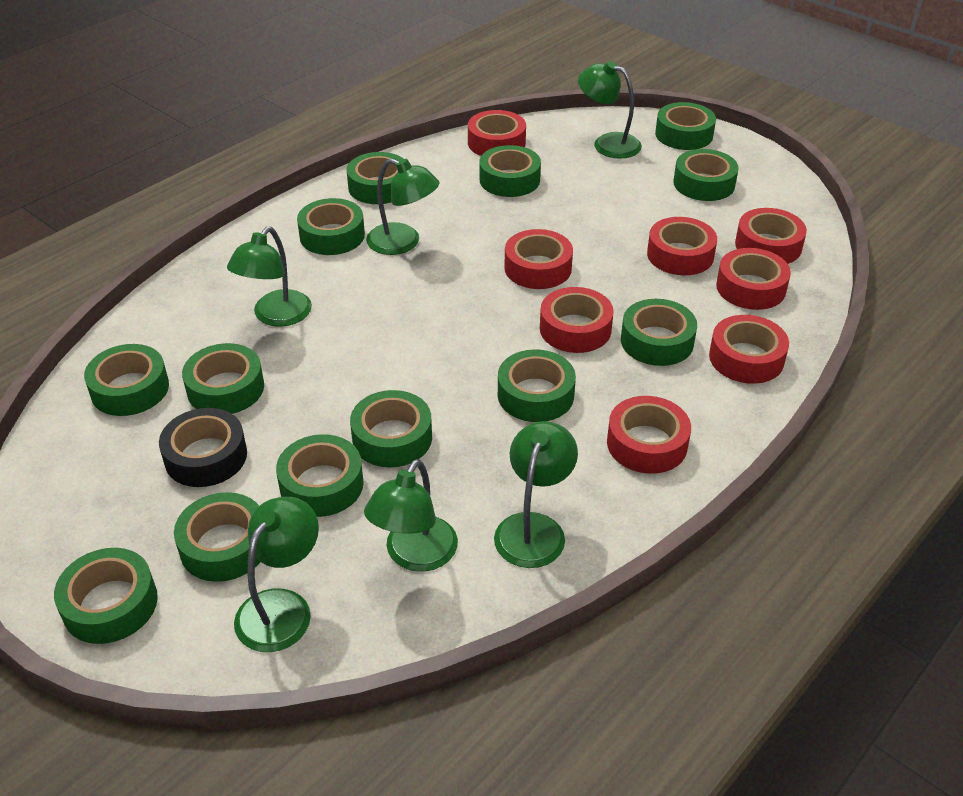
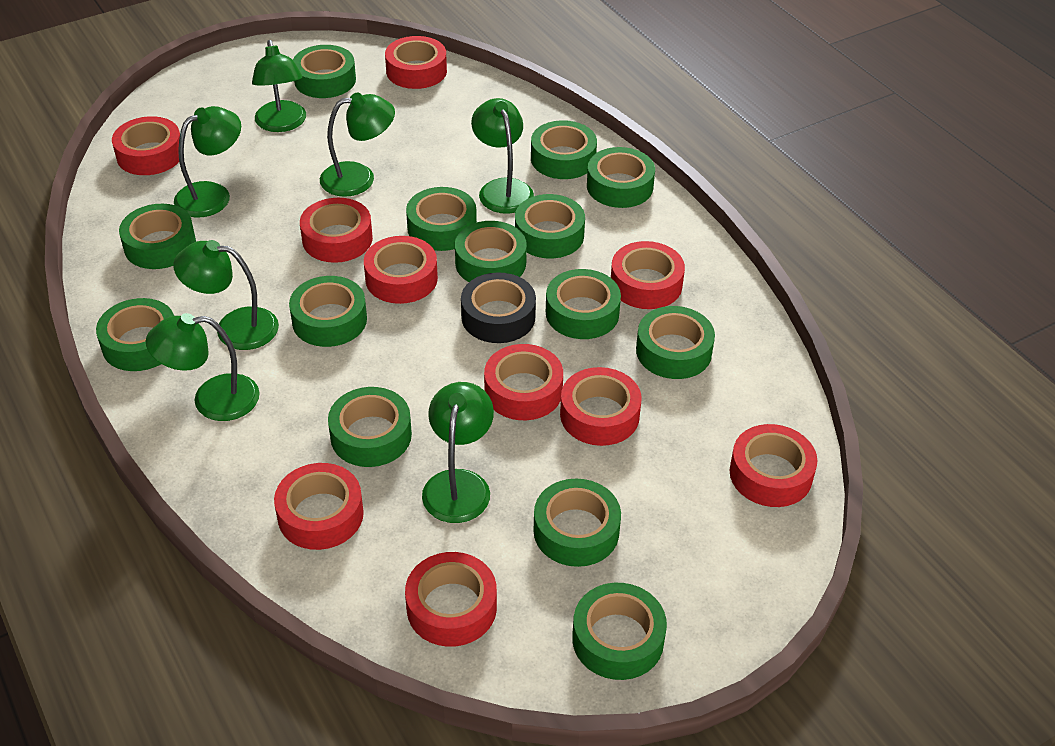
green lamp: [227,227,312,327] [234,497,319,652] [364,459,458,572] [366,158,439,255] [494,421,578,568] [578,61,642,159] = 6 -> [146,313,260,421] [173,240,279,350] [174,106,241,218] [252,40,306,132] [320,92,395,197] [422,382,494,523] [471,98,534,214] = 7
green tape: [54,548,158,644] [84,344,169,416] [174,492,260,582] [182,343,264,414] [276,434,364,517] [297,198,365,255] [346,152,404,204] [350,390,432,467] [480,145,541,197] [498,349,576,422] [621,299,697,366] [655,102,716,150] [674,149,739,201] = 13 -> [96,298,174,371] [119,204,196,269] [289,276,367,347] [293,45,356,98] [328,387,412,467] [406,187,477,251] [455,221,527,282] [515,194,585,258] [531,120,597,179] [533,479,621,567] [546,269,621,339] [572,583,667,680] [587,147,655,208] [636,306,715,379] = 14
red tape: [468,110,526,156] [504,229,573,289] [540,287,614,353] [607,396,691,474] [647,217,717,275] [709,315,789,384] [716,248,791,310] [735,208,807,264] = 8 -> [112,116,180,175] [274,463,364,550] [300,198,373,263] [364,236,438,304] [385,36,447,89] [405,552,497,647] [484,344,563,420] [560,367,642,446] [611,241,685,309] [729,424,817,507] = 10

